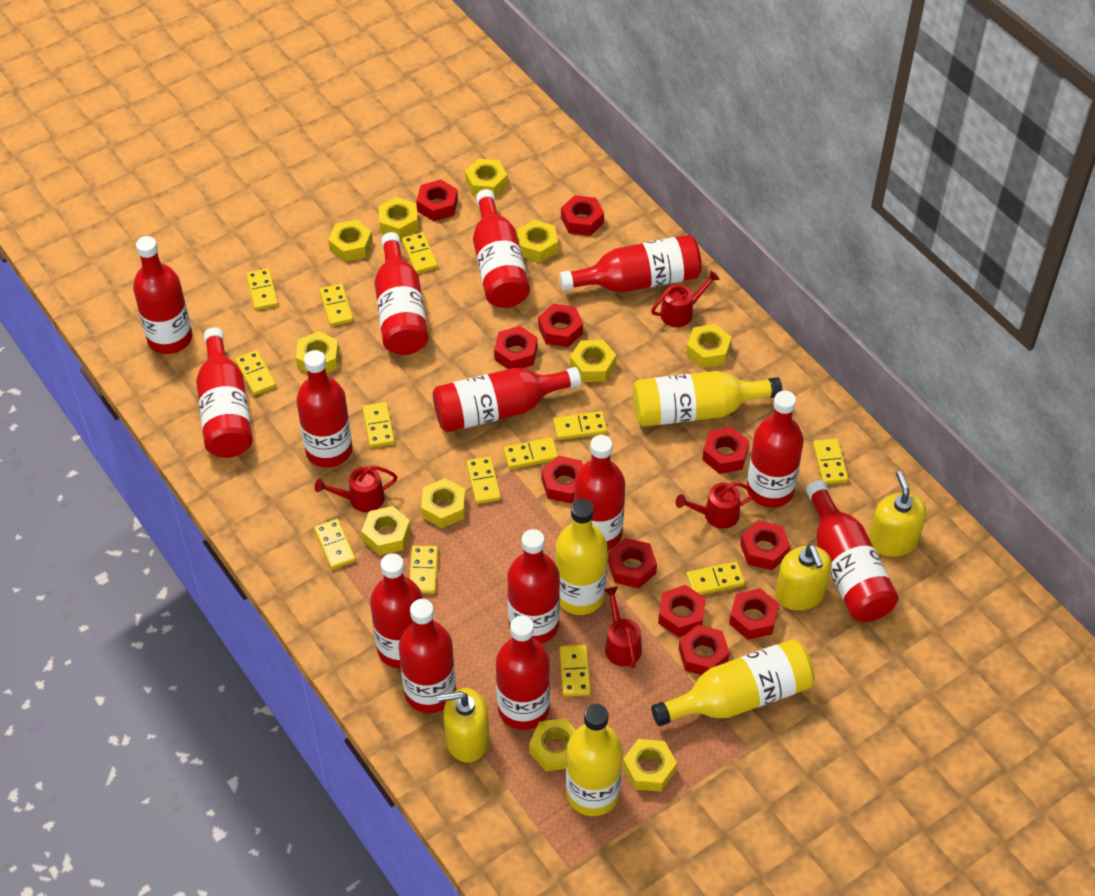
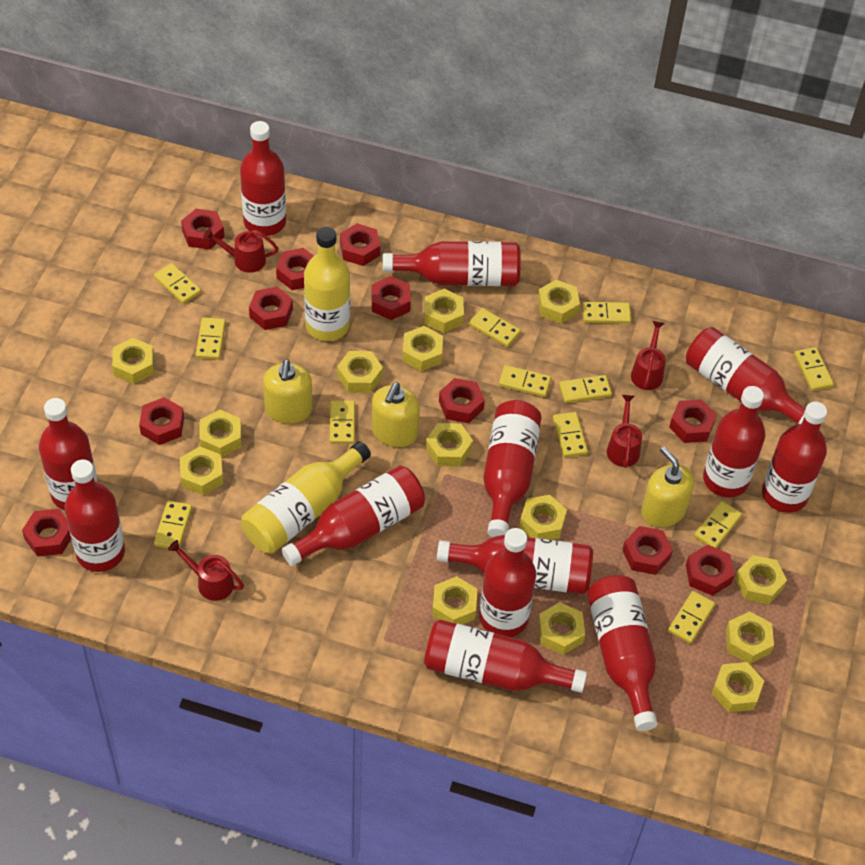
red bottle: [133,236,192,354] [196,327,253,458] [296,350,353,468] [370,553,423,669] [375,232,429,355] [399,599,456,713] [433,367,581,432] [473,189,530,308] [496,616,550,730] [507,529,560,644] [559,235,702,293] [574,435,625,550] [747,391,804,508] [806,480,899,622] = 14 -> [39,398,98,510] [65,459,125,572] [240,121,286,236] [282,466,425,566] [383,241,521,286] [424,619,587,693] [437,535,593,594] [479,528,536,637] [483,400,542,537] [587,575,658,731] [686,327,805,424] [703,386,765,497] [762,402,827,513] = 13
yellow bottle: [555,499,607,615] [566,704,623,816] [633,371,782,427] [651,639,814,726] = 4 -> [241,441,371,554] [304,227,350,341] = 2
yellow domino: [235,350,276,395] [246,268,278,310] [314,519,356,570] [319,284,353,326] [362,402,395,448] [402,232,438,274] [409,546,438,594] [466,456,501,504] [503,437,558,469] [553,411,607,440] [559,644,591,697] [686,562,745,595] [813,438,848,484] = 13 -> [154,263,201,304] [154,501,192,548] [196,317,226,360] [329,400,355,444] [469,308,521,347] [499,365,551,397] [553,412,588,457] [559,375,612,403] [582,302,631,324] [668,591,715,644] [694,501,742,548] [794,347,834,391] = 12
yellow nut: [296,331,339,373] [328,220,373,262] [361,506,411,555] [378,197,418,239] [421,478,466,528] [465,159,508,197] [517,220,558,263] [529,718,576,771] [570,340,616,382] [623,739,677,792] [686,324,732,368] = 11 -> [112,338,154,384] [180,447,223,495] [199,410,242,458] [337,351,383,393] [402,326,443,371] [424,289,464,333] [425,423,473,467] [432,576,478,625] [519,495,567,540] [538,280,580,324] [538,602,585,655] [712,662,764,712] [726,611,774,664] [735,555,787,604] = 14

